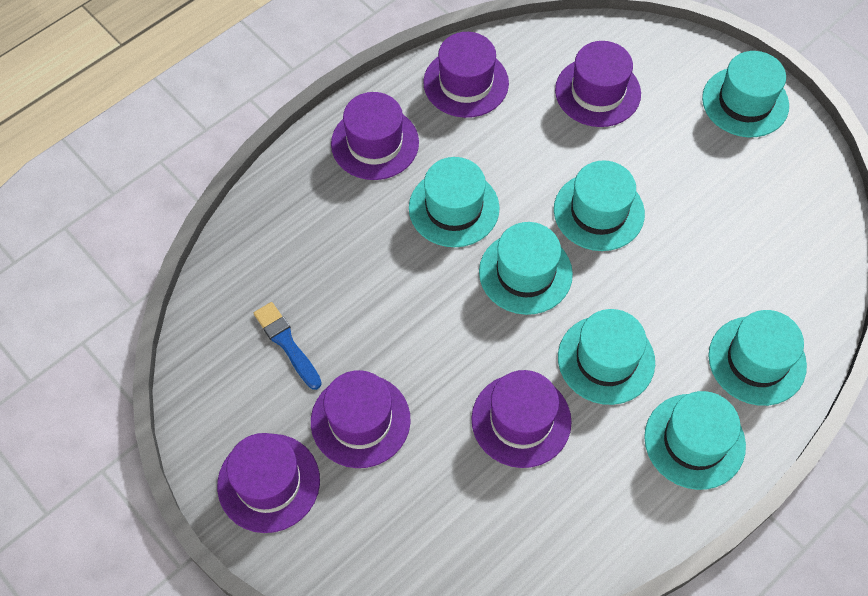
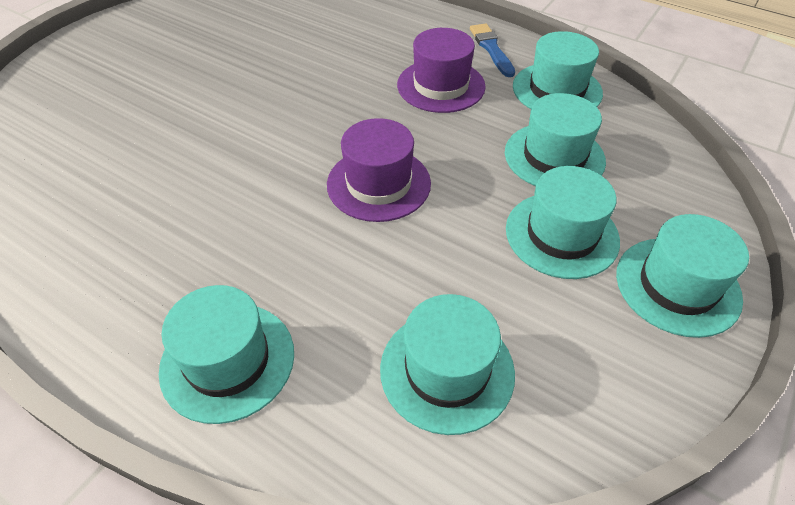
purple hat: [217,433,320,533] [311,370,411,468] [331,92,419,180] [423,32,509,118] [471,370,572,468] [555,41,641,127] = 6 -> [327,118,431,222] [397,28,486,113] = 2
turquoise hat: [409,157,500,247] [479,222,573,315] [554,160,645,251] [558,309,655,405] [644,391,746,490] [702,51,789,137] [708,310,807,406] = 7 -> [159,285,294,424] [380,294,515,435] [505,93,606,186] [506,166,620,279] [513,31,603,109] [616,214,749,338] = 6

